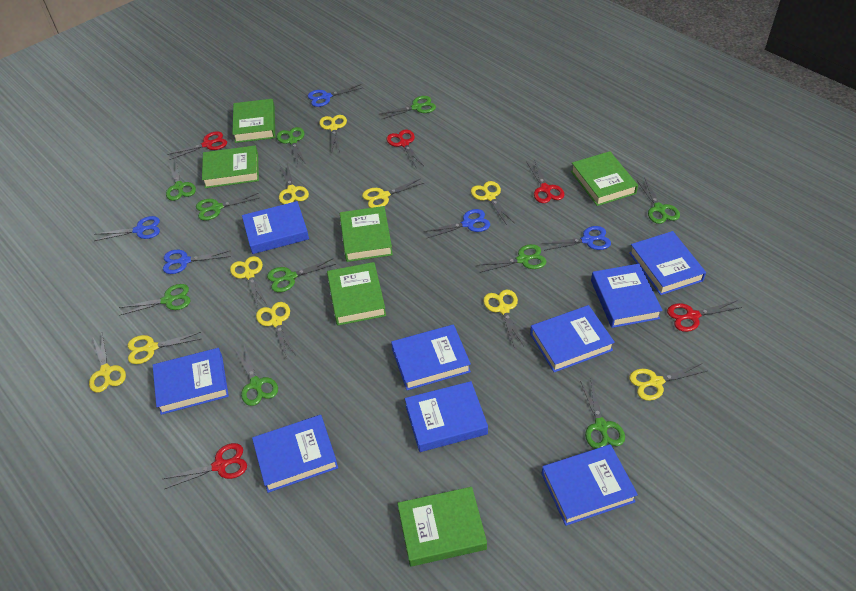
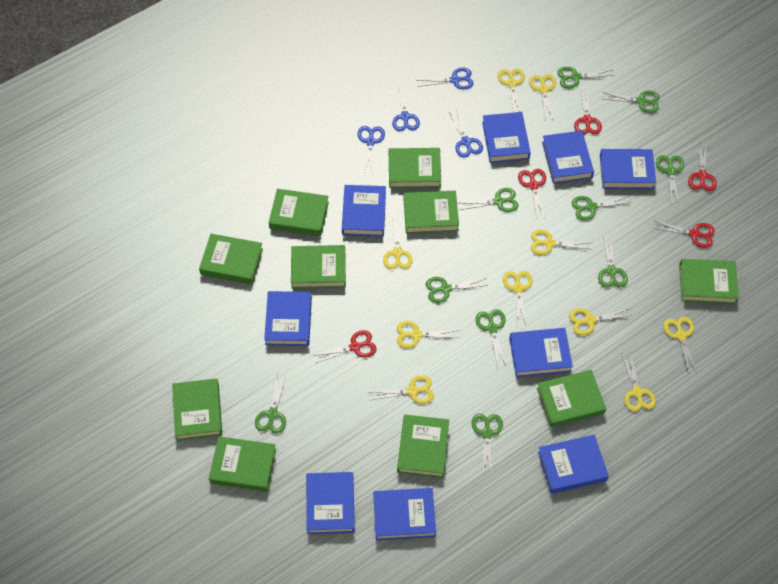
blue scissors: [94,216,160,241] [163,250,231,274] [308,84,362,107] [424,209,490,238] [542,226,611,251] = 5 -> [357,126,385,173] [392,86,420,132] [417,68,474,90] [449,112,483,158] = 4
green book: [202,145,259,188] [232,99,275,143] [327,262,386,326] [340,206,393,262] [397,487,487,567] [571,151,638,206] = 6 -> [172,378,222,441] [199,234,263,284] [209,436,276,492] [268,189,329,236] [291,245,346,289] [389,148,441,188] [397,415,449,478] [404,191,459,234] [537,370,606,428] [679,259,739,304] = 10

